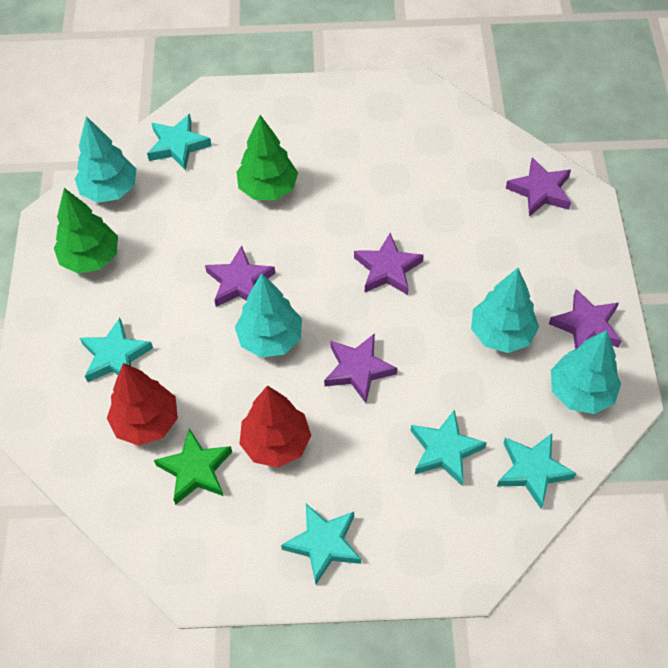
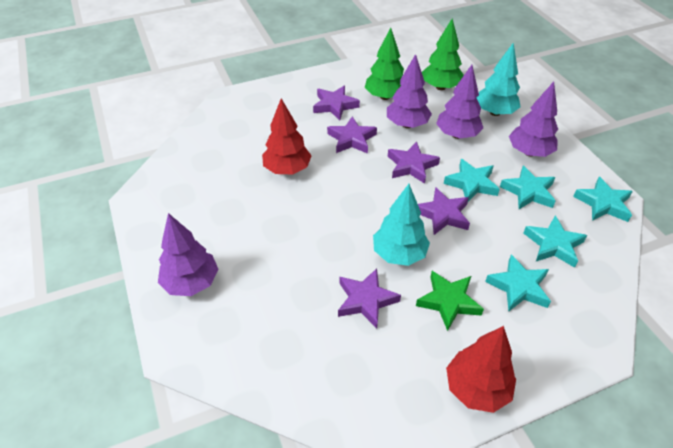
purple tree: none = 0 -> [158,213,219,296] [387,54,432,128] [436,65,483,139] [509,82,558,157] = 4
turquoise tree: [75,116,136,203] [235,273,302,358] [471,268,539,353] [551,330,621,414] = 4 -> [373,184,430,266] [477,42,521,116] = 2

